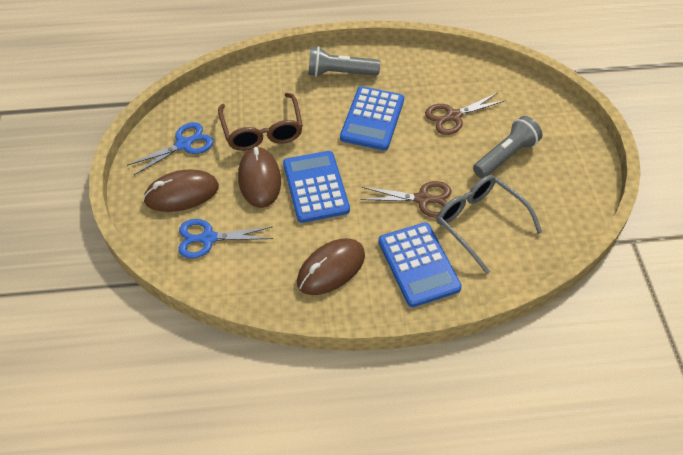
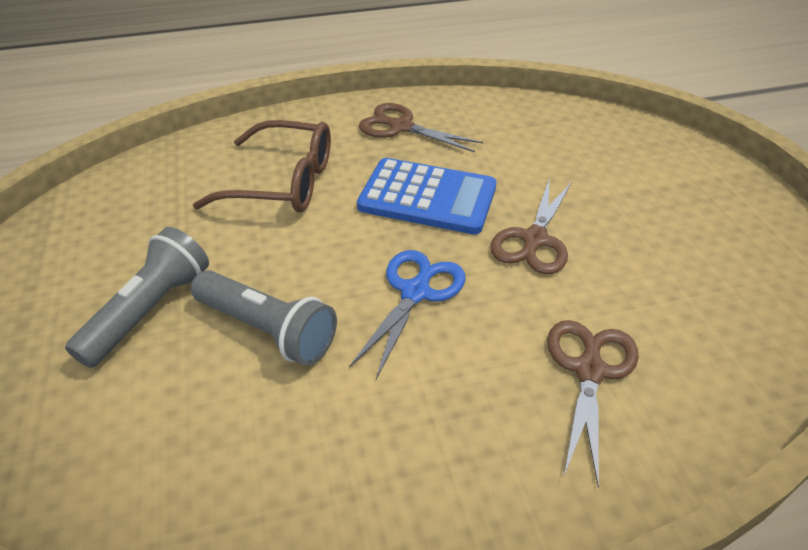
blue calculator: [283,151,350,223] [340,86,404,150] [378,222,462,307] = 3 -> [357,158,497,235] = 1
blue scissors: [127,122,213,175] [178,219,273,258] = 2 -> [349,250,465,379] = 1
brown mouse: [143,170,219,212] [238,147,281,208] [297,238,365,295] = 3 -> none = 0
brown scissors: [360,181,451,218] [425,93,506,135] = 2 -> [359,103,483,152] [490,178,572,274] [547,320,639,488] = 3
grey glasses: [437,175,542,274] = 1 -> none = 0

